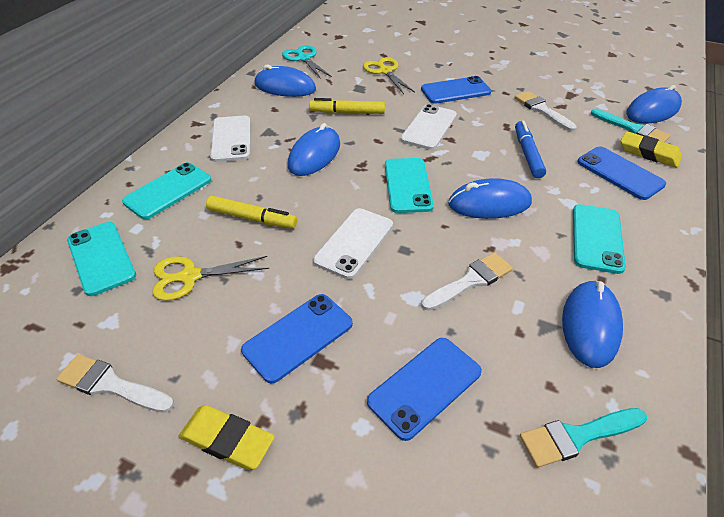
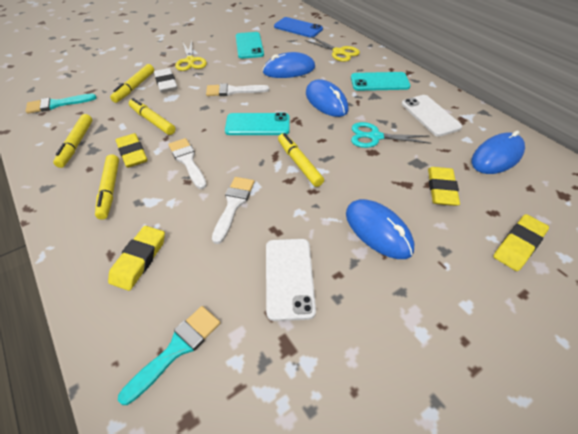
blue marker: [515,121,546,178] = 1 -> none = 0
blue mouse: [254,65,316,97] [288,123,340,176] [448,178,532,219] [562,280,623,368] [626,85,682,123] = 5 -> [263,52,315,78] [306,79,349,117] [346,199,415,259] [471,131,525,174] = 4
blue phone: [241,294,353,383] [367,338,482,441] [421,76,491,104] [578,147,666,200] = 4 -> [274,17,323,38] = 1
turquoise phone: [67,222,136,296] [122,163,211,219] [385,158,434,213] [573,204,626,274] = 4 -> [225,113,290,135] [236,32,264,59] [351,72,411,91] = 3
white eraser: none = 0 -> [154,68,178,93] = 1
white phone: [210,116,250,162] [313,208,393,279] [401,104,457,150] = 3 -> [266,239,316,321] [402,95,462,137] = 2
yellow eraser: [179,405,275,470] [621,131,682,168] = 2 -> [108,226,165,291] [116,133,148,168] [428,167,460,206] [493,214,549,271] = 4
yellow marker: [206,196,297,228] [309,98,385,114] = 2 -> [53,114,92,168] [95,154,119,220] [110,64,154,103] [129,98,175,135] [278,133,324,187] = 5

